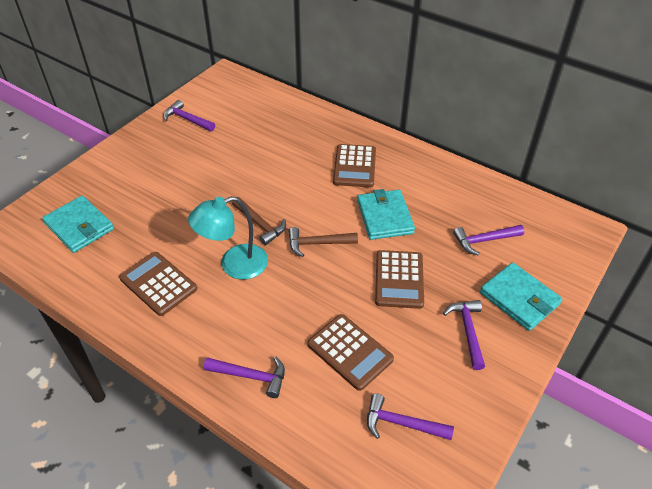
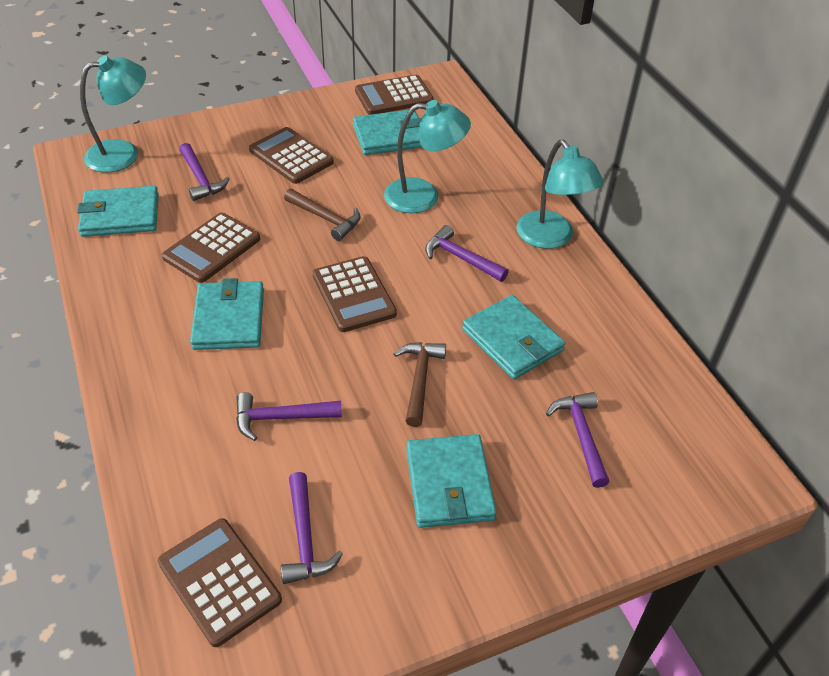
brown calculator: [119,252,197,316] [307,314,394,391] [333,144,376,187] [375,250,424,309] = 4 -> [158,518,282,647] [162,212,260,283] [249,127,334,184] [312,256,397,332] [355,75,434,115] = 5
turquoise lamp: [188,196,268,279] = 1 -> [80,56,146,173] [384,100,471,213] [516,140,604,249] = 3
turquoise wallet: [42,196,114,253] [357,189,415,240] [480,262,562,331] = 3 -> [77,186,159,237] [190,278,264,350] [353,110,422,155] [406,434,496,528] [462,295,565,379] = 5

